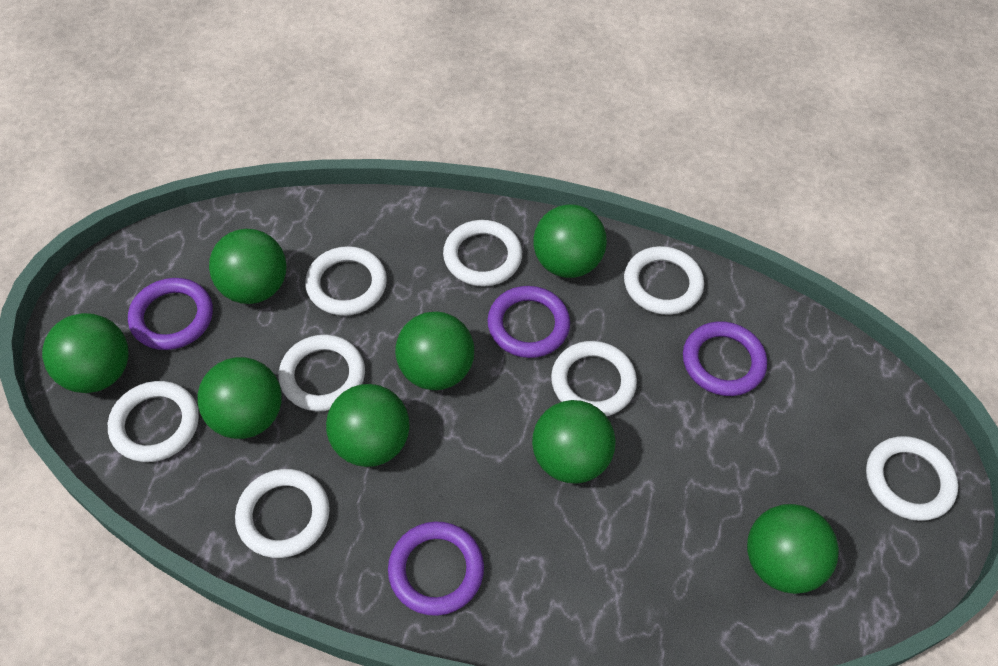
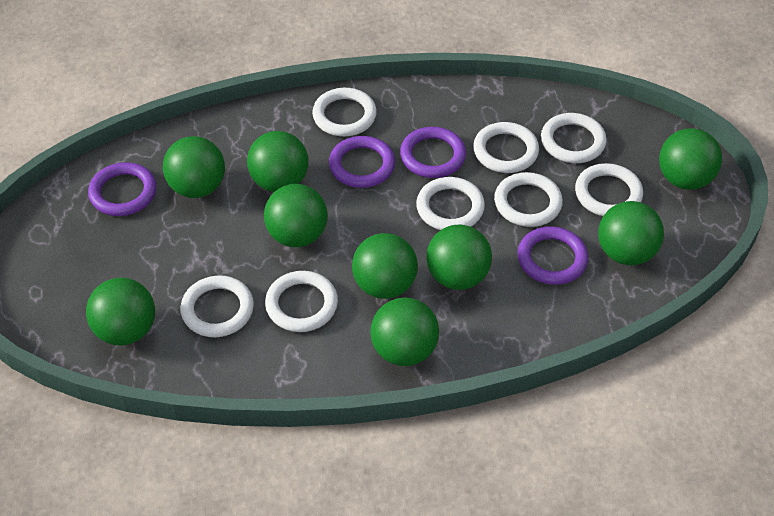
green ball: [42,313,129,393] [197,357,282,439] [209,229,287,304] [326,384,410,467] [395,311,474,390] [532,400,616,484] [533,204,607,278] [747,504,839,594] = 8 -> [86,278,155,346] [163,136,225,198] [247,131,309,192] [264,184,328,247] [352,233,418,299] [370,297,439,366] [426,224,492,290] [598,201,664,265] [659,128,722,190] = 9

